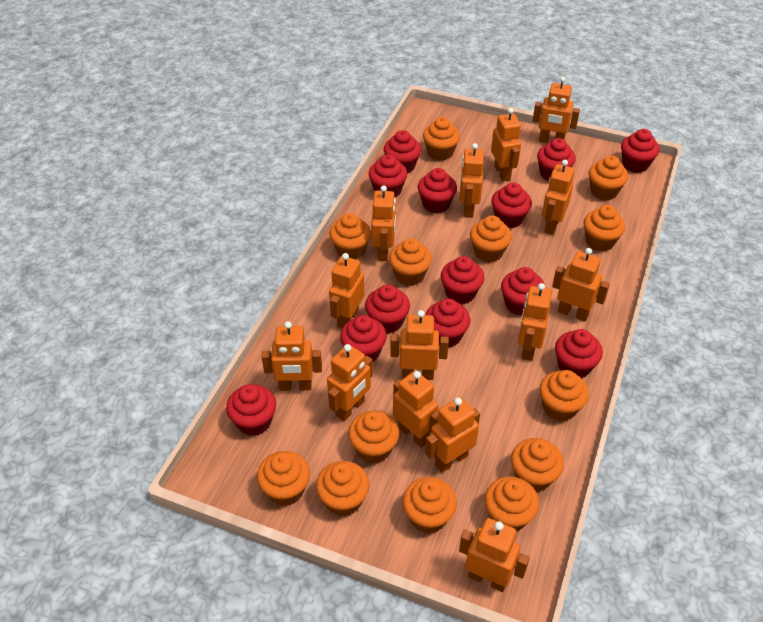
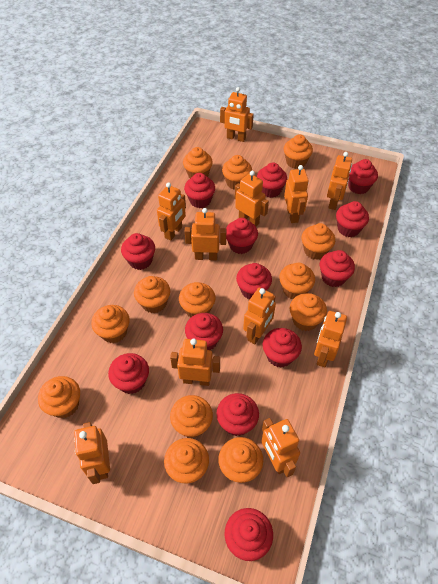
orange robot: [262,321,322,391] [327,344,373,421] [329,253,364,329] [371,185,396,261] [390,310,449,380] [393,371,439,448] [425,397,480,473] [459,518,530,592] [460,143,484,218] [491,108,521,181] [518,283,552,361] [533,77,580,143] [542,160,575,235] [552,248,610,322] = 14 -> [74,422,110,484] [157,183,186,241] [170,339,220,386] [185,208,226,260] [220,87,254,142] [235,171,269,226] [243,288,276,344] [261,418,300,477] [284,165,309,223] [314,311,347,367] [327,152,352,210] = 11

